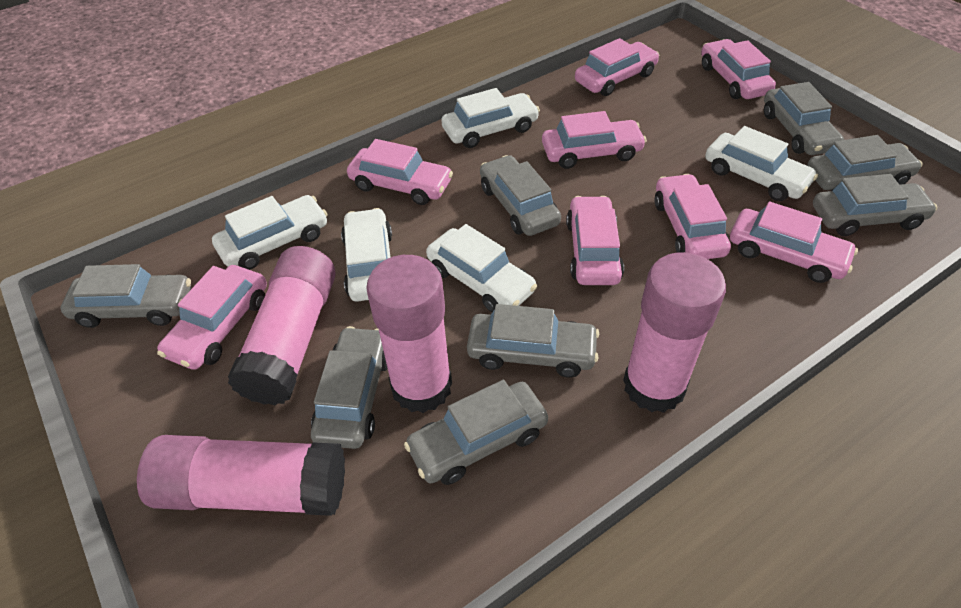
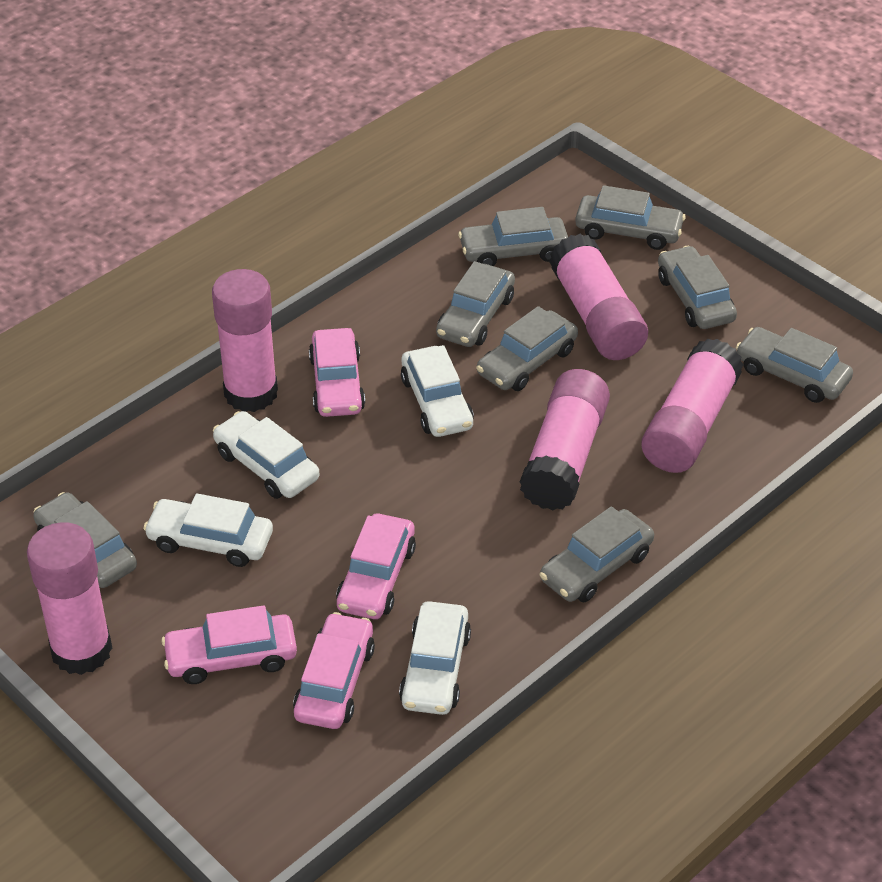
pink car: [157,265,267,370] [347,139,453,205] [542,111,647,169] [566,196,624,285] [575,38,659,96] [654,174,731,259] [701,39,776,99] [730,202,858,283] = 8 -> [161,605,297,684] [293,612,375,729] [309,328,365,417] [336,514,416,619] = 4
pink glue stick: [137,435,345,516] [228,246,336,405] [366,255,452,413] [623,252,726,413] = 4 -> [27,522,112,675] [212,269,278,412] [520,369,610,510] [549,234,648,360] [641,338,743,473] = 5
white car: [212,195,328,270] [341,208,392,301] [426,224,537,312] [441,88,540,148] [705,126,818,201] = 5 -> [143,493,273,567] [213,411,320,499] [399,601,471,715] [401,345,474,437] = 4

